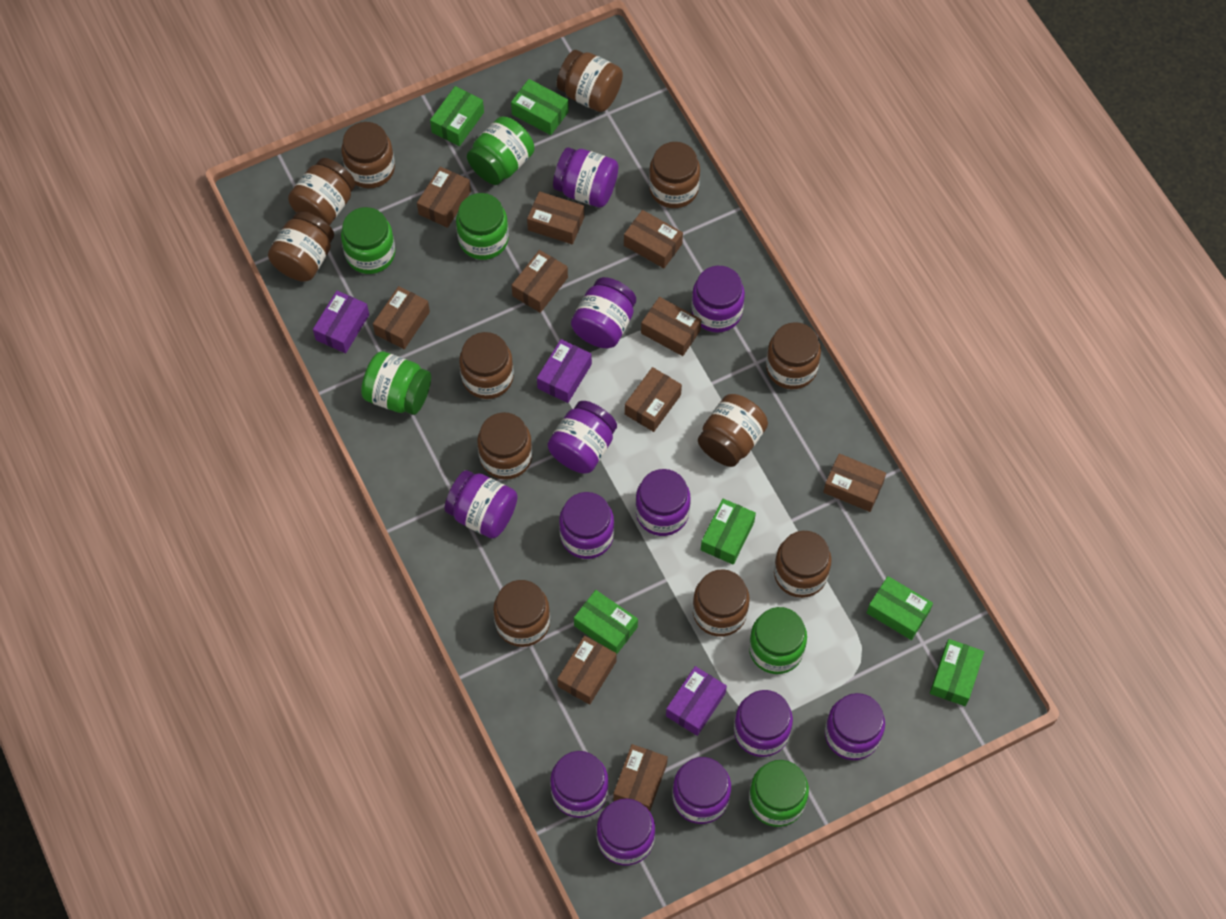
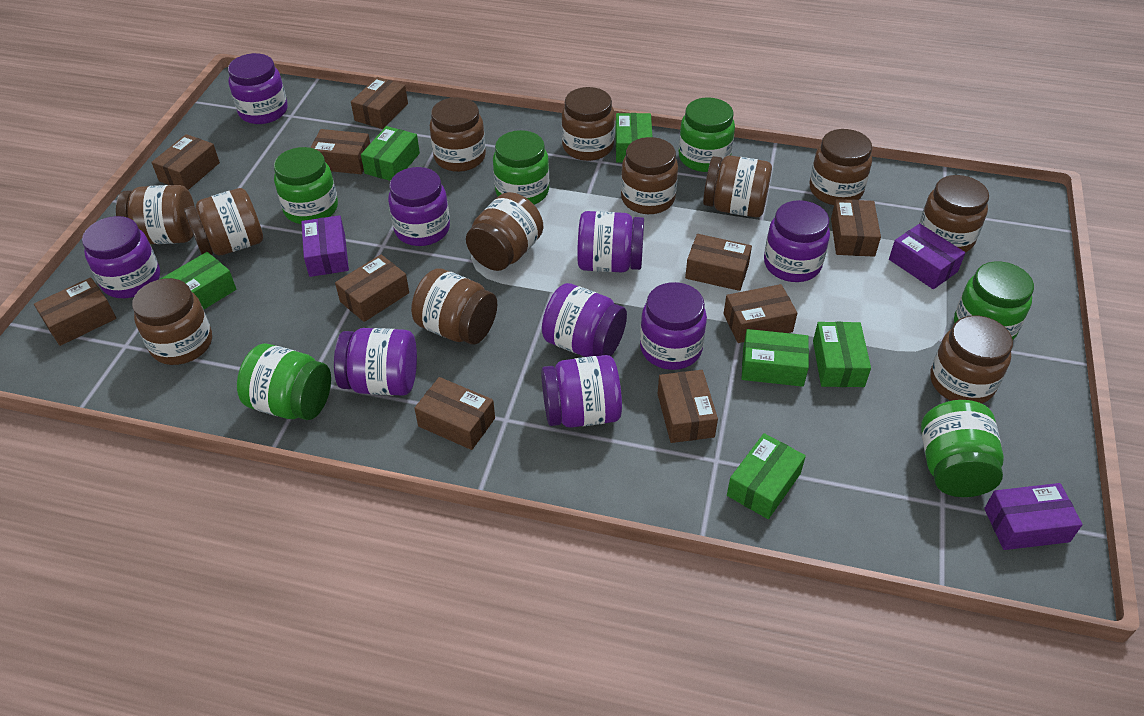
purple jar: [444,470,518,538] [548,401,617,474] [550,751,609,818] [553,147,618,208] [559,492,614,559] [571,277,636,348] [597,798,655,865] [635,469,691,536] [672,757,731,824] [691,266,745,333] [734,690,793,757] [825,693,885,760] = 12 -> [82,216,160,298] [228,53,288,124] [334,328,417,396] [388,167,450,246] [541,355,622,428] [542,283,627,357] [577,211,644,272] [640,282,707,370] [764,200,830,282] = 9

